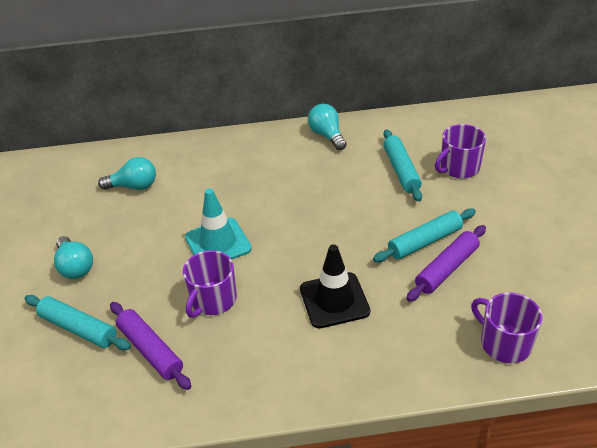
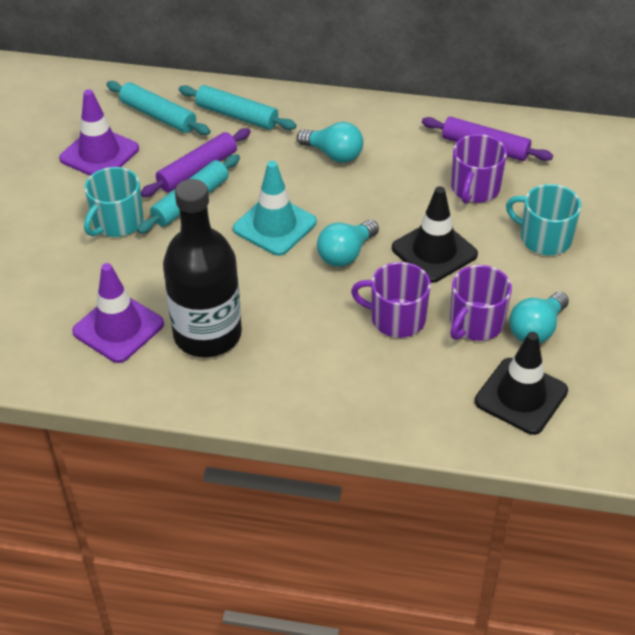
black bottle: none = 0 -> [163,179,242,357] = 1
black traffic cone: [300,244,370,329] = 1 -> [392,186,478,283] [475,332,568,435] = 2
purple traffic cone: none = 0 -> [59,89,139,176] [72,263,164,363] = 2
turquoise mug: none = 0 -> [84,167,144,237] [506,184,581,255] = 2

